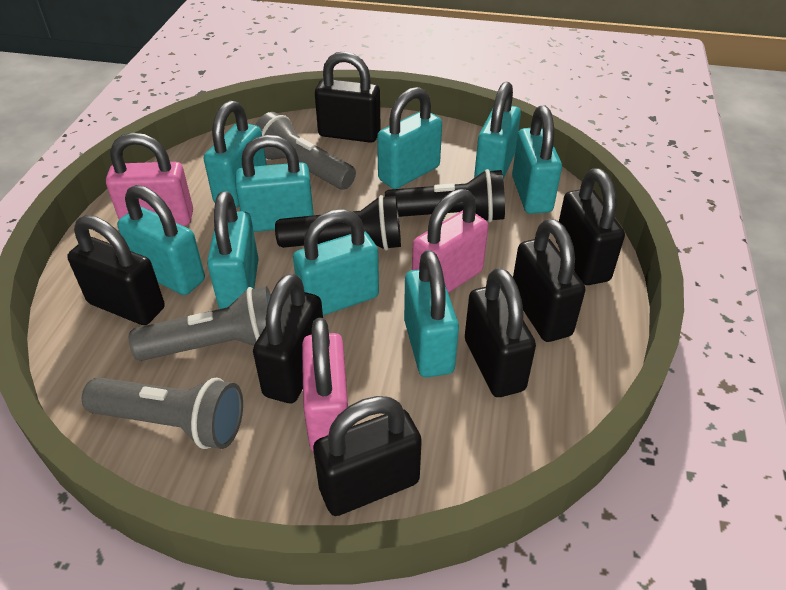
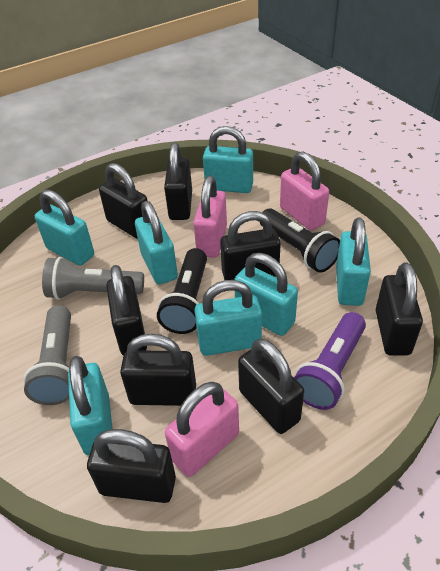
black padlock: [67,215,165,325] [253,273,323,403] [313,396,422,516] [315,51,381,143] [465,268,536,397] [513,219,585,342] [556,169,625,285] = 7 -> [87,429,176,503] [99,163,147,239] [106,265,147,356] [120,334,196,406] [164,142,192,220] [220,211,281,280] [238,338,304,434] [376,262,423,356] = 8
grey flashlight: [82,377,243,449] [129,286,271,361] [255,112,356,190] = 3 -> [24,305,71,405] [42,257,144,300] = 2
purple flashlight: none = 0 -> [294,312,366,410] = 1
turquoise padlock: [117,185,205,295] [204,101,267,208] [207,191,259,309] [235,135,314,232] [293,209,379,315] [377,87,442,189] [404,250,459,377] [474,81,521,179] [512,106,562,214] = 9 -> [35,190,94,266] [68,356,112,455] [135,201,178,284] [194,280,262,356] [203,126,253,193] [234,253,298,336] [336,218,371,306] = 7

